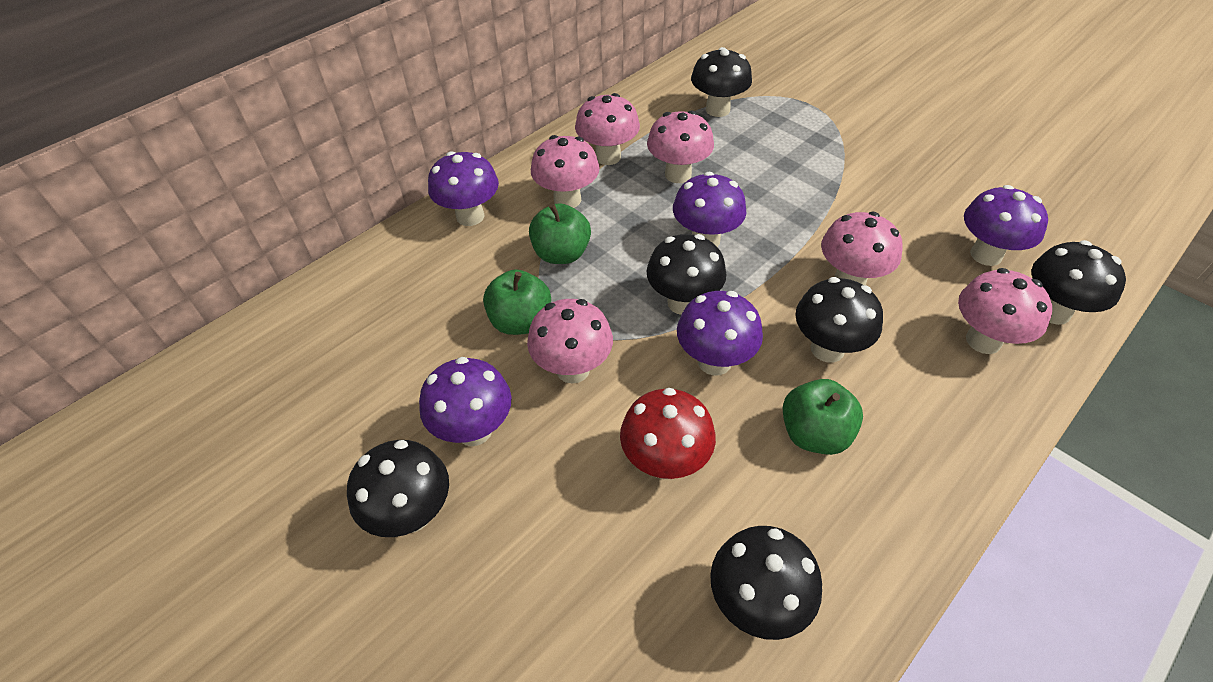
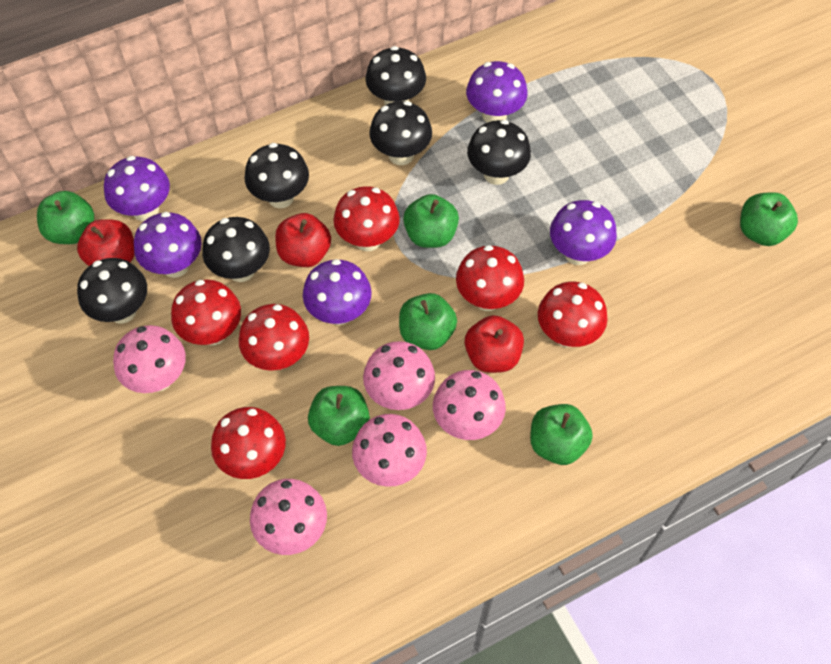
green apple: [483,269,551,335] [529,203,591,264] [783,379,863,455] = 3 -> [37,191,94,244] [308,386,370,446] [399,293,457,350] [403,194,459,248] [530,404,593,465] [740,192,798,246] = 6
pink mushroom: [527,299,613,384] [531,135,600,208] [575,93,640,165] [647,110,714,183] [821,212,903,285] [958,268,1052,354] = 6 -> [113,325,186,393] [250,479,327,555] [352,414,427,487] [363,341,435,410] [433,370,506,440] = 5
red apple: none = 0 -> [77,219,135,266] [275,213,331,267] [465,315,524,373] = 3
red mushroom: [620,388,716,479] = 1 -> [171,279,241,345] [211,407,286,479] [239,304,309,371] [333,186,400,251] [456,245,524,311] [538,282,608,347] = 6

